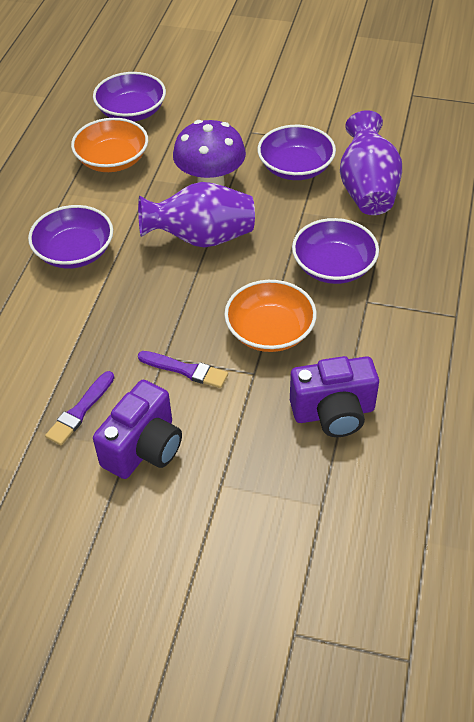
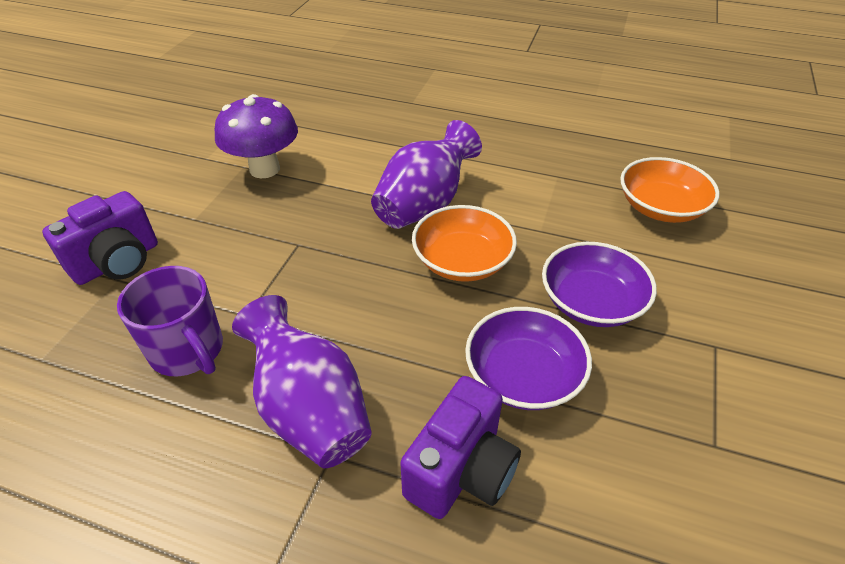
purple bowl: [28,205,113,269] [93,72,166,121] [258,125,336,180] [292,218,379,284] = 4 -> [465,307,592,410] [542,242,657,327] = 2
purple brush: [45,371,114,445] [138,351,228,388] = 2 -> none = 0
purple mug: none = 0 -> [117,266,223,376] = 1

